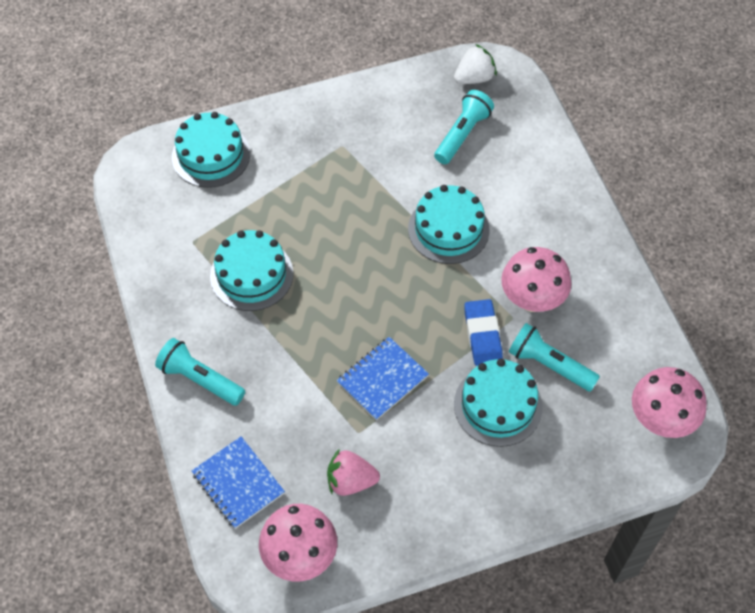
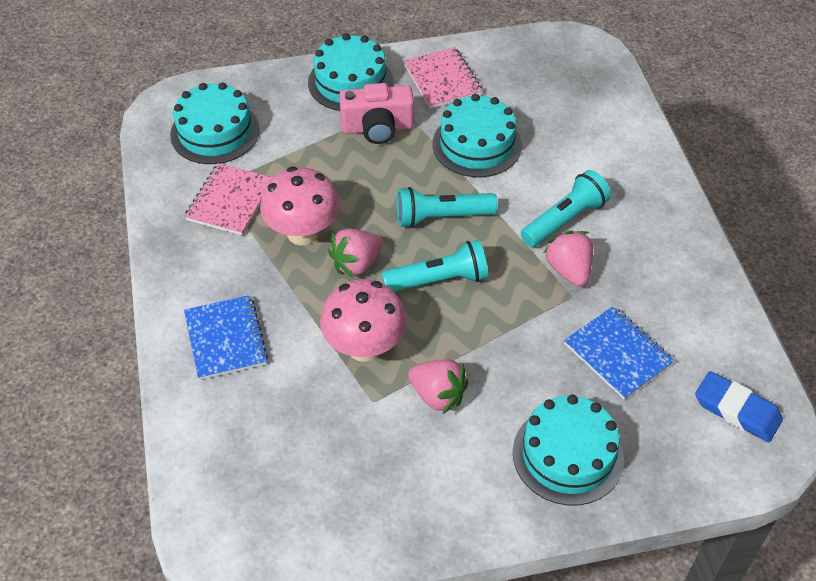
pink camera: none = 0 -> [339,83,414,144] = 1
pink mushroom: [259,504,337,582] [501,247,571,312] [632,367,707,438] = 3 -> [260,167,340,245] [320,279,407,362] = 2
pink notebook: none = 0 -> [184,163,273,235] [404,47,483,109] = 2
pink strawberry: [327,448,380,496] = 1 -> [328,229,383,278] [408,359,469,415] [544,231,593,287] = 3
white strawberry: [454,44,497,84] = 1 -> none = 0

